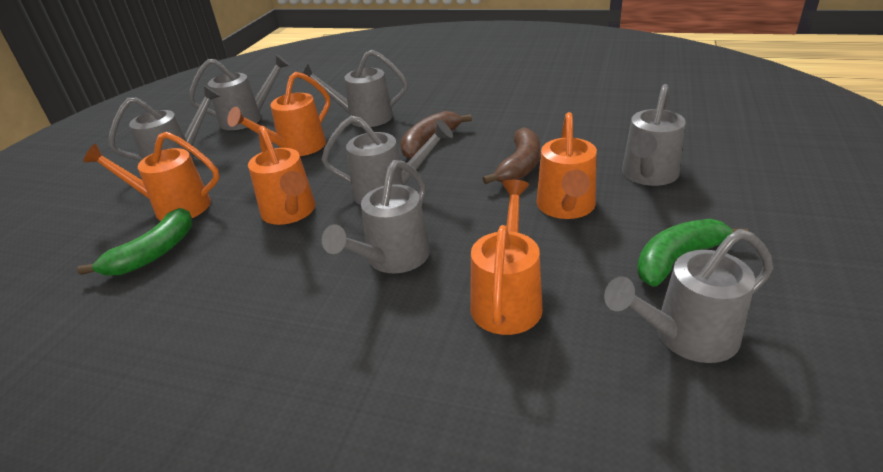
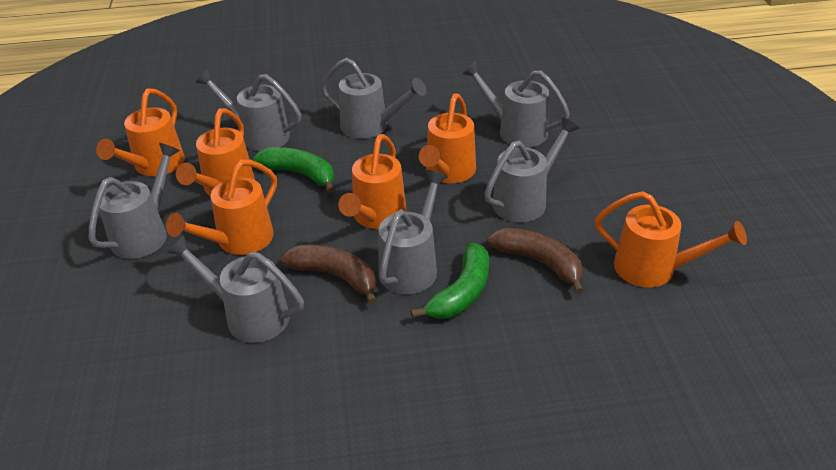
orange watering can: [83,132,220,221] [227,71,330,156] [248,126,315,225] [470,180,543,335] [536,112,597,219] = 5 -> [96,89,185,176] [166,160,277,255] [176,108,255,196] [338,134,407,229] [419,93,476,183] [595,191,747,287] = 6

